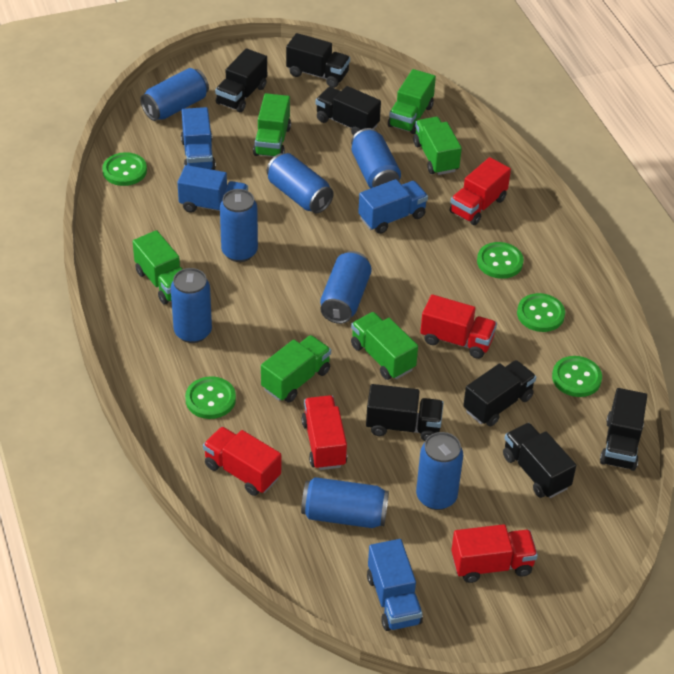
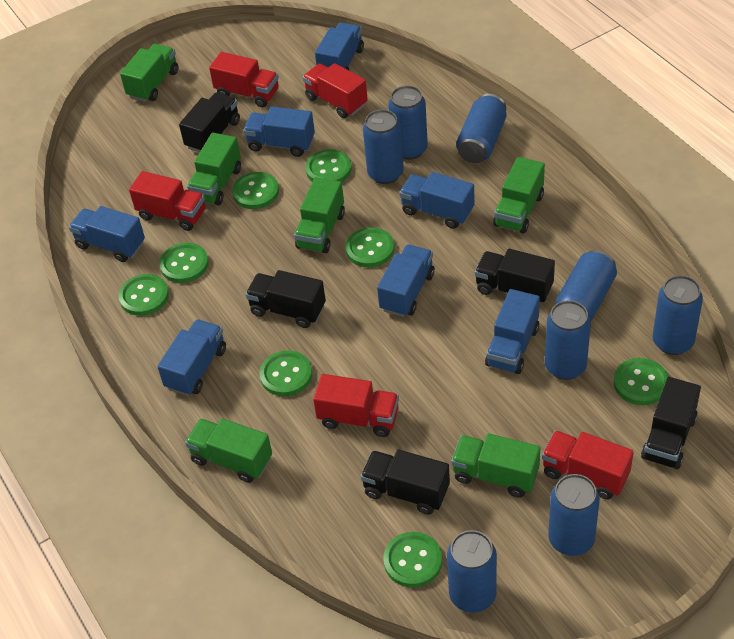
black truck: [215,48,267,112] [286,33,350,88] [316,86,381,136] [366,384,444,441] [463,360,536,427] [503,423,576,498] [600,388,647,471] = 7 -> [179,93,240,152] [245,270,326,328] [360,450,450,515] [475,249,555,303] [641,377,701,469] = 5
blue truck: [177,165,248,213] [181,107,216,170] [358,179,428,234] [367,539,423,631] = 4 -> [69,206,145,262] [157,319,226,396] [243,107,315,157] [315,23,364,70] [377,245,435,317] [399,172,475,229] [485,289,540,374] = 7
green button: [102,152,147,186] [185,376,236,419] [477,242,524,279] [517,293,565,332] [552,356,602,397] = 5 -> [118,274,169,316] [159,243,209,283] [232,172,279,209] [260,350,312,396] [305,149,352,182] [345,227,394,267] [383,532,442,587] [614,358,668,405] = 8

